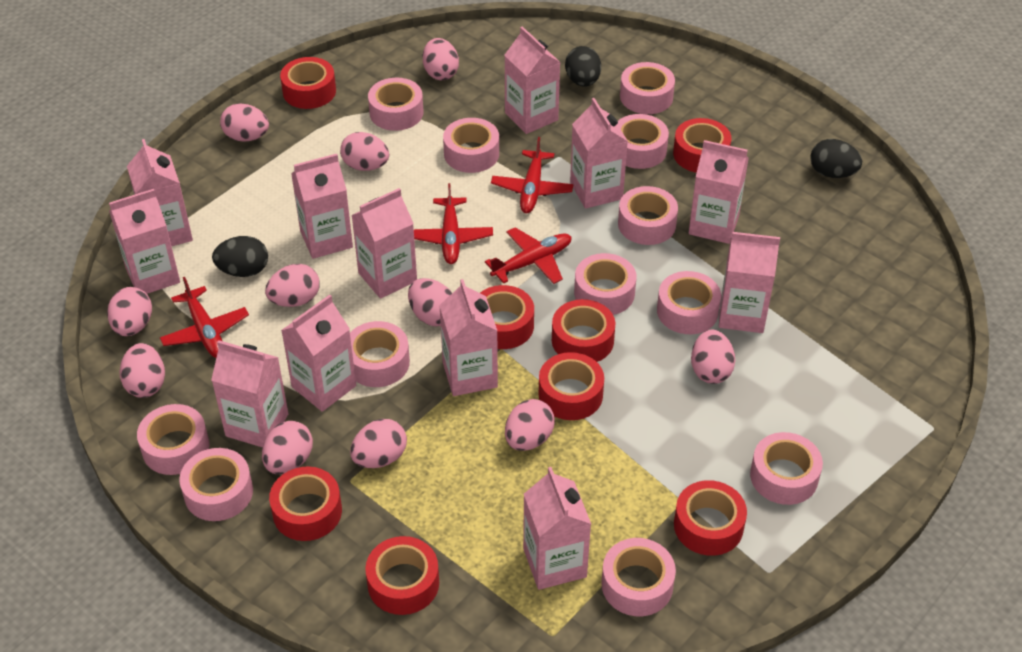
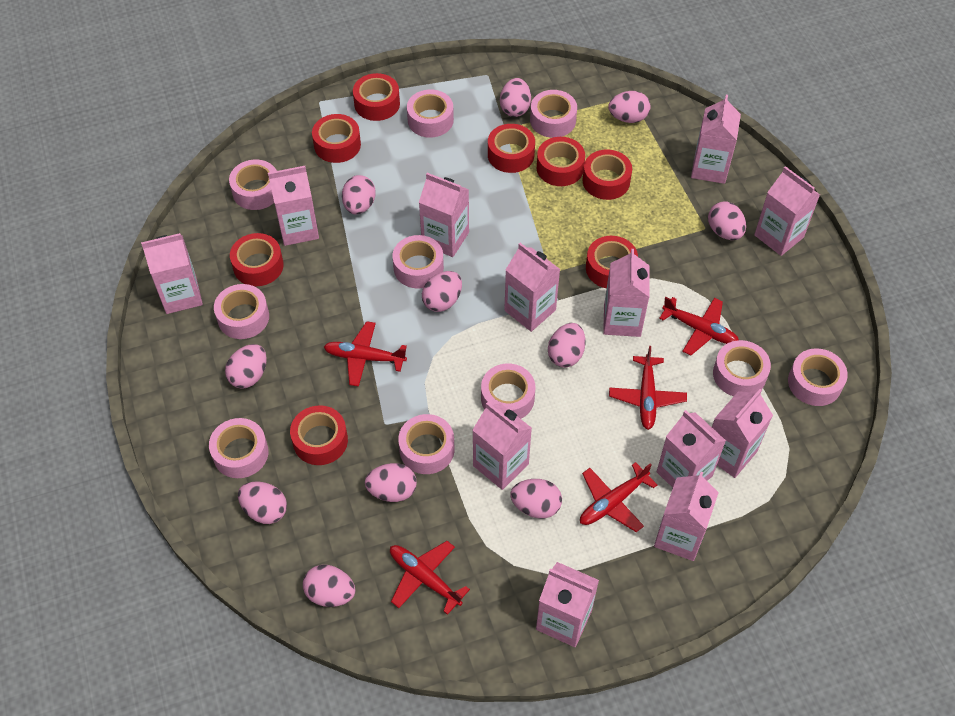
black egg: [212,236,268,277] [565,46,601,87] [810,139,862,178] = 3 -> none = 0
pink tape: [137,404,209,475] [179,448,253,521] [350,321,410,387] [368,78,424,131] [443,118,499,173] [574,253,636,315] [601,538,676,616] [617,114,669,169] [618,186,678,245] [620,62,675,114] [657,271,721,334] [750,432,823,505] = 12 -> [209,418,269,478] [214,284,269,339] [229,159,277,210] [393,235,444,288] [398,414,455,474] [407,89,454,138] [481,364,535,419] [530,90,577,138] [713,340,771,396] [788,348,848,406] = 10
red plane: [160,277,249,358] [414,183,493,264] [485,227,572,284] [491,137,573,213] = 4 -> [324,321,407,386] [390,541,470,615] [580,462,657,532] [609,346,687,430] [659,297,739,356] = 5

